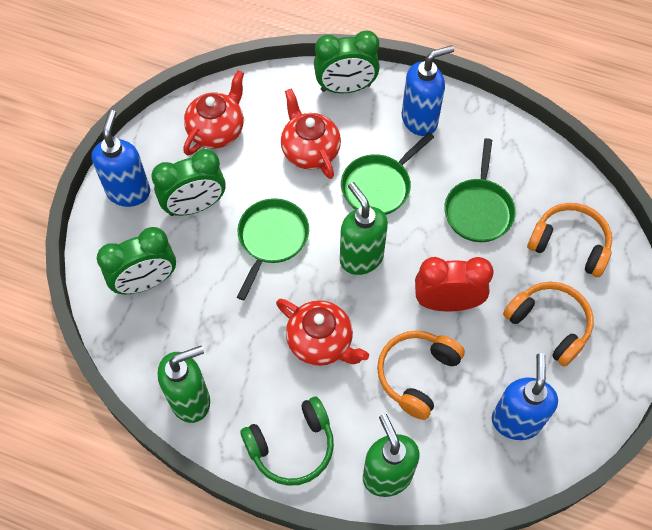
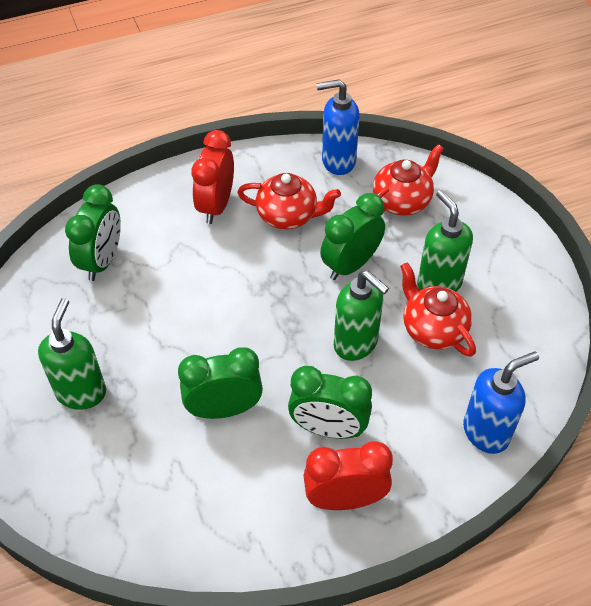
blue soap dispenser: [92,110,150,207] [402,45,454,136] [492,353,558,440] = 3 -> [316,79,360,175] [463,351,539,454] = 2
green clock: [97,227,176,294] [151,149,226,216] [314,31,380,93] = 3 -> [65,184,121,281] [178,347,263,419] [288,366,372,439] [320,193,385,280] = 4
green headphones: [240,397,334,486] = 1 -> none = 0
green pan: [237,198,309,300] [341,132,434,215] [444,138,516,242] = 3 -> none = 0
orange headphones: [377,331,465,420] [503,282,594,367] [527,203,612,277] = 3 -> none = 0
red clock: [415,257,494,312] = 1 -> [191,130,234,224] [303,441,393,510] = 2

